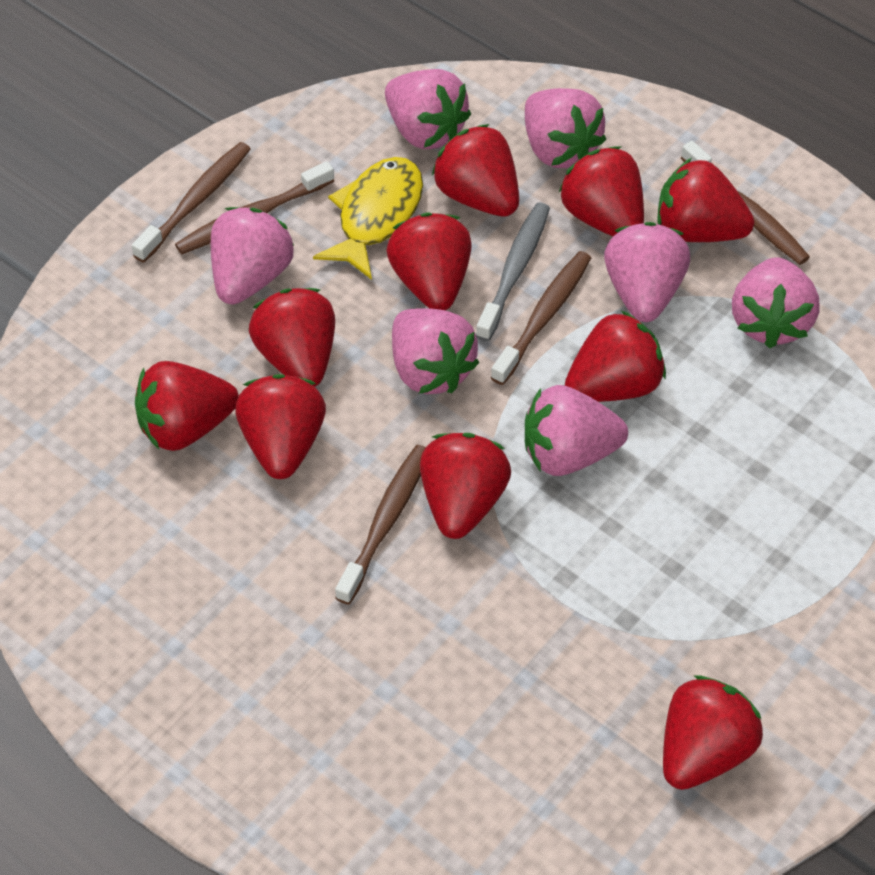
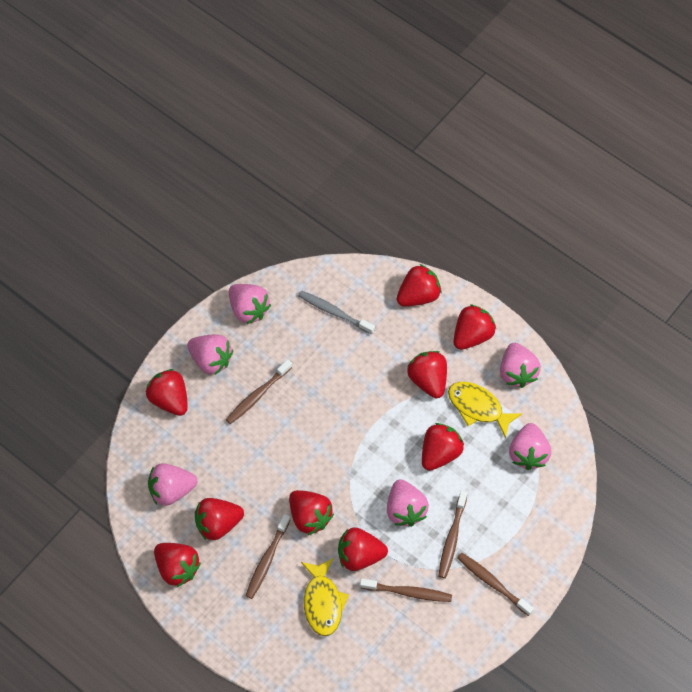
pink strawberry: [211,207,294,305] [385,69,471,149] [392,308,479,394] [525,88,606,168] [525,385,628,476] [604,222,690,322] [732,257,819,348] = 7 -> [148,463,197,506] [187,334,233,375] [229,284,271,324] [387,479,429,527] [500,343,541,388] [509,423,551,470] = 6
red strawberry: [135,361,239,451] [235,374,326,479] [249,288,335,387] [386,213,472,310] [420,433,511,539] [432,124,519,217] [559,146,644,236] [565,311,666,402] [657,158,754,242] [663,675,763,790] = 10 -> [146,369,188,416] [154,543,201,587] [195,498,244,540] [289,490,334,535] [338,527,388,571] [396,264,442,306] [407,351,447,398] [422,423,464,471] [454,304,496,350] = 9
yellow fish: [313,157,423,280] = 1 -> [301,558,349,636] [448,382,522,438] = 2

